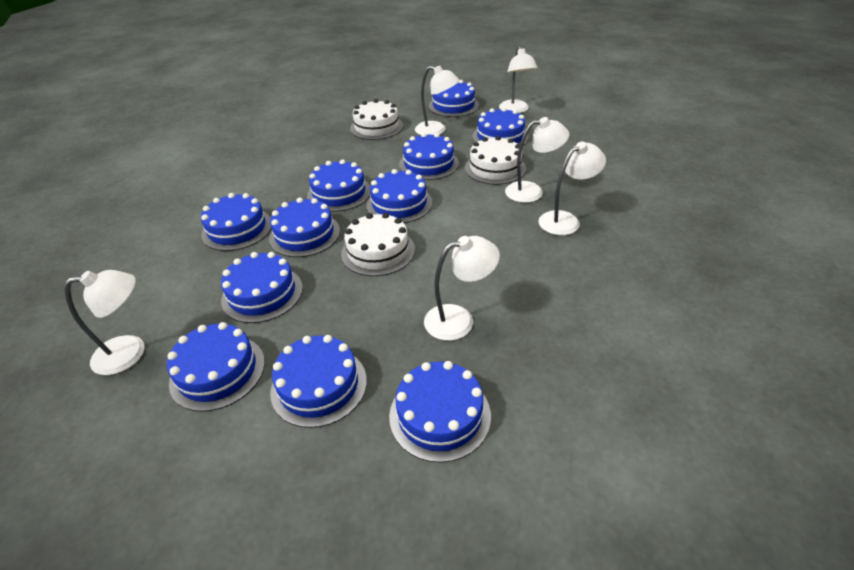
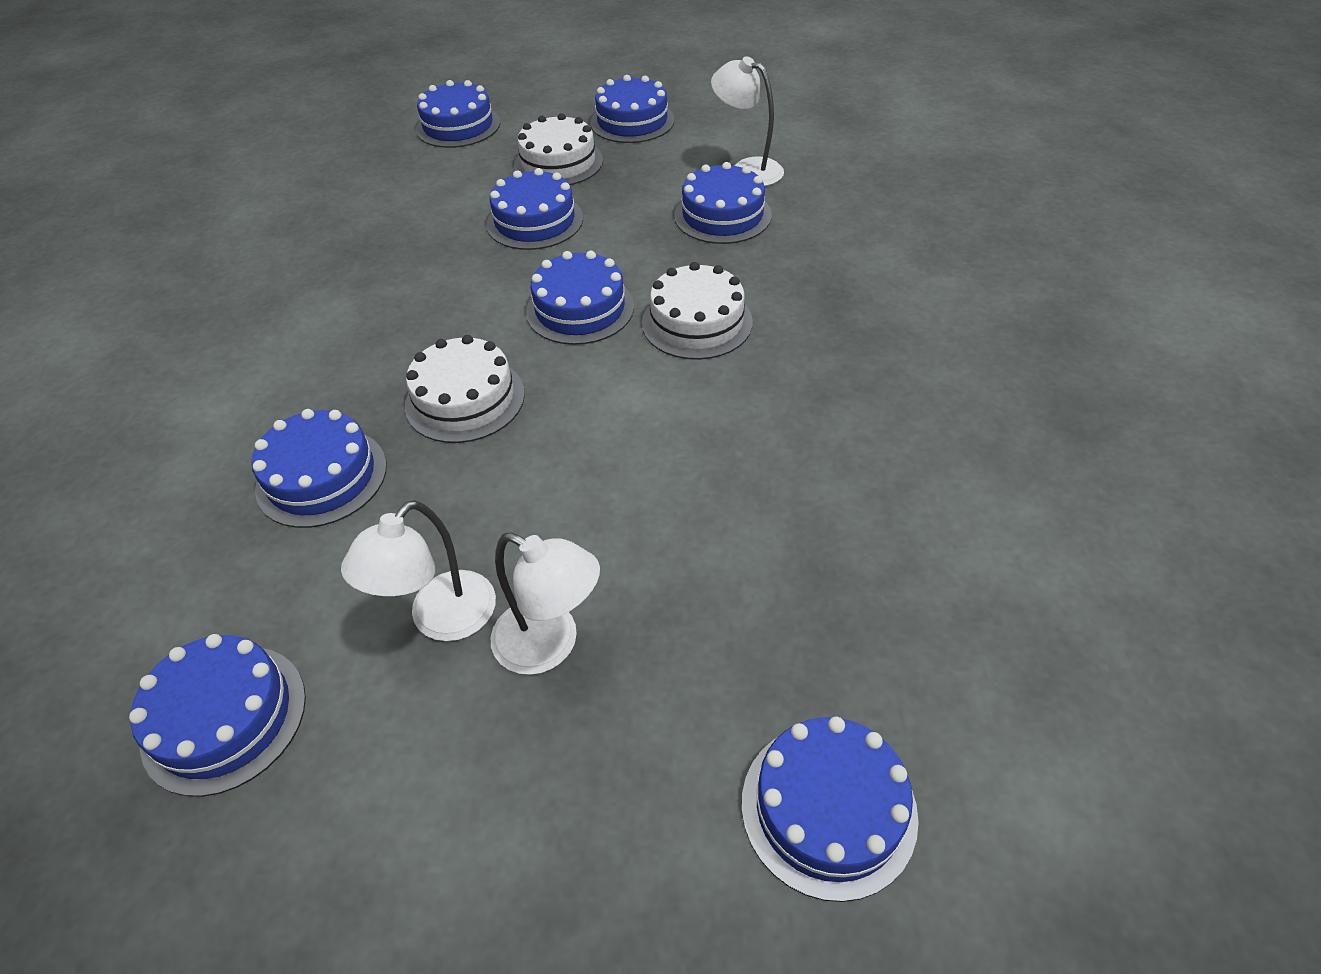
blue cake: [167,322,265,412] [201,193,271,251] [221,252,303,323] [269,198,340,257] [270,335,367,428] [307,159,370,212] [366,169,432,223] [389,361,491,463] [399,133,459,180] [429,80,479,117] [472,108,529,145] = 11 -> [129,634,306,797] [252,409,387,528] [416,80,500,148] [487,168,583,250] [526,251,634,345] [590,75,675,143] [674,162,772,244] [742,717,919,902] = 8
white lamp: [64,270,144,375] [415,66,460,135] [424,236,500,341] [499,46,537,113] [505,117,569,203] [539,141,606,235] = 6 -> [341,500,496,641] [491,533,600,675] [711,56,784,186] = 3

